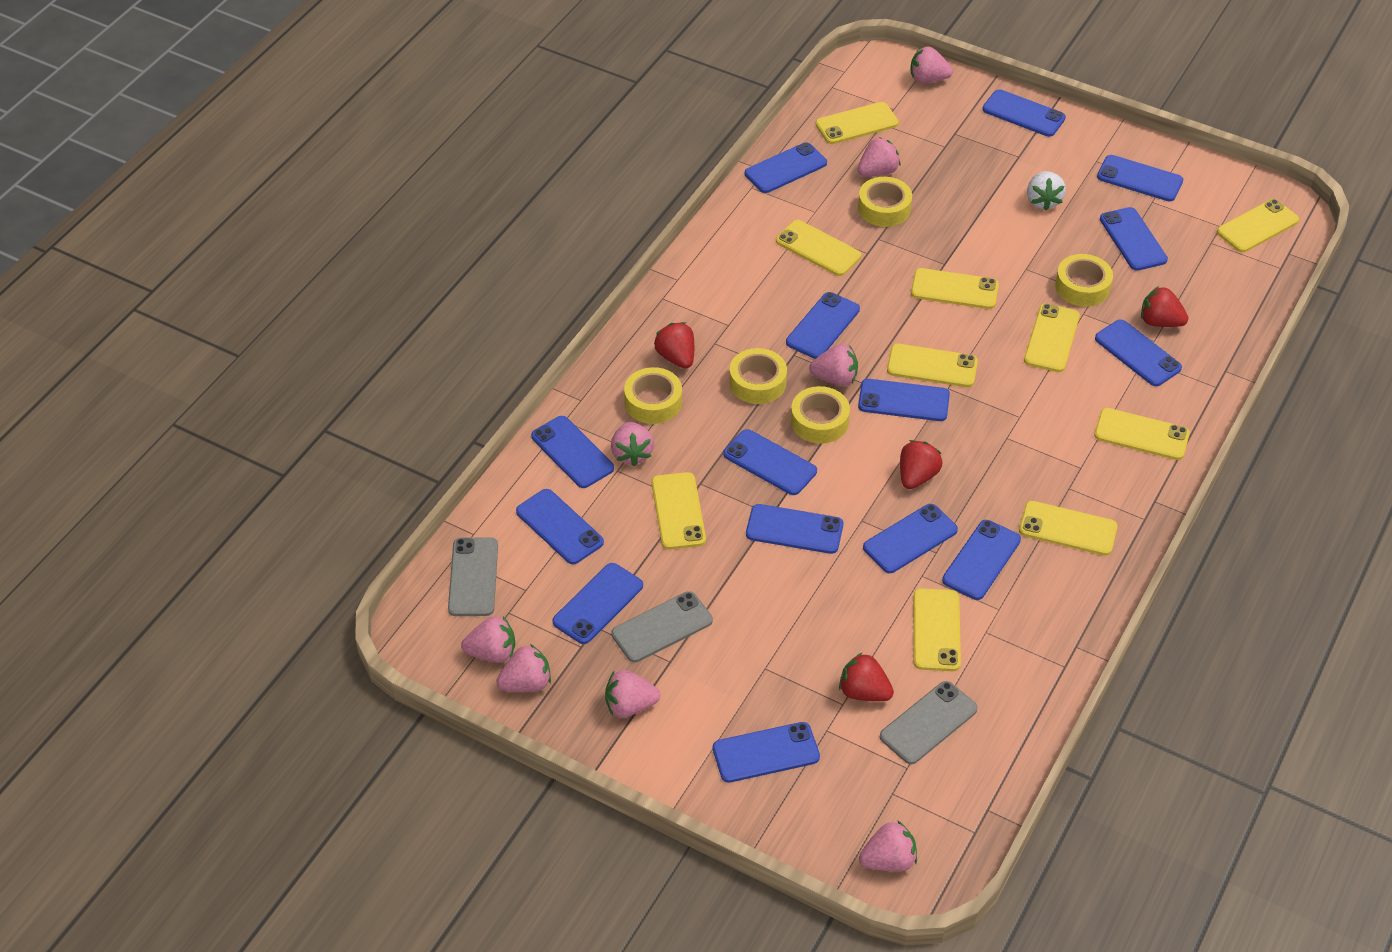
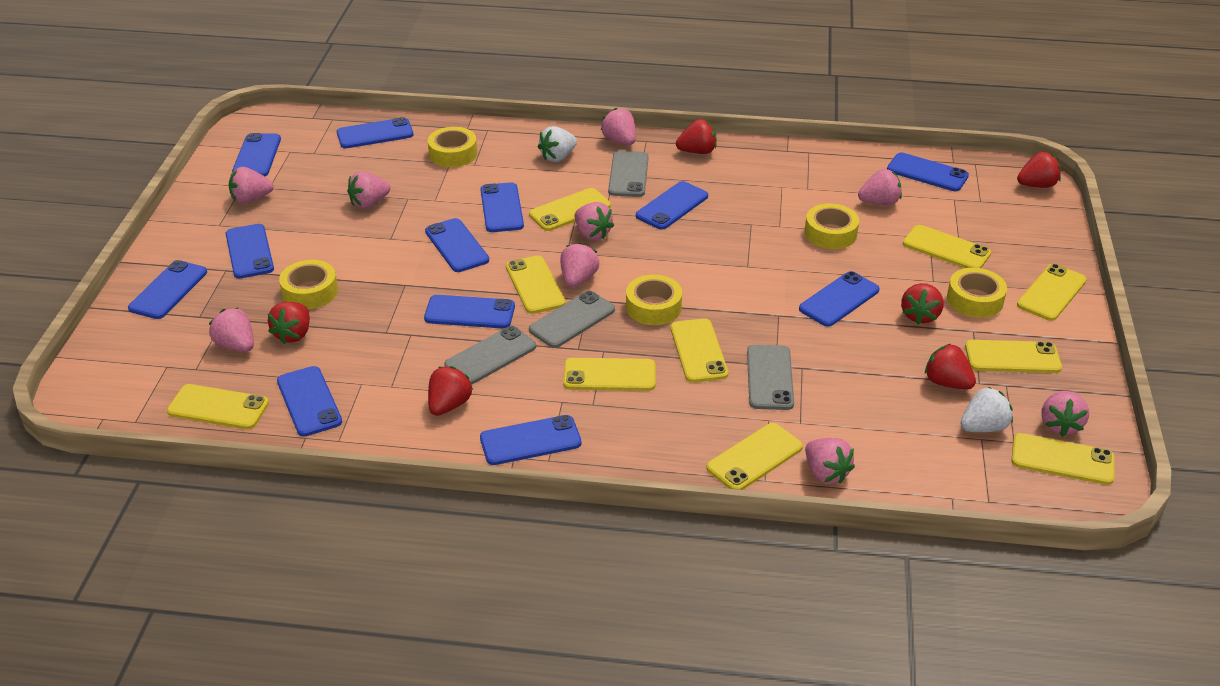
blue phone: [516,489,604,564] [531,416,614,488] [552,563,643,644] [713,722,820,783] [723,429,817,495] [745,142,827,193] [746,504,843,554] [786,292,860,359] [858,379,950,421] [863,504,958,573] [942,520,1021,600] [983,89,1066,137] [1095,320,1182,386] [1097,155,1183,202] [1100,207,1168,271] = 15 -> [128,260,207,319] [226,224,274,279] [232,133,281,176] [277,366,342,437] [337,117,413,148] [424,295,515,328] [425,218,489,272] [480,415,582,465] [481,182,524,232] [636,181,708,230] [799,271,880,327] [887,153,969,191] = 12
grey phone: [448,537,498,616] [611,591,713,662] [880,681,978,764] = 3 -> [444,326,536,385] [529,291,615,348] [608,151,649,197] [747,345,794,410] = 4
pink strawberry: [461,616,515,663] [496,644,551,692] [605,670,660,718] [611,422,654,467] [809,344,858,386] [857,137,900,177] [859,820,917,871] [911,46,953,83] = 8 -> [209,307,254,352] [229,167,274,204] [347,171,391,209] [560,243,599,288] [575,202,614,240] [601,108,636,145] [805,438,855,484] [858,169,902,205] [1041,391,1089,437] = 9
red strawberry: [654,322,694,369] [839,652,894,701] [900,440,942,489] [1141,286,1188,327] = 4 -> [268,302,310,344] [428,366,473,416] [676,119,717,154] [901,283,944,324] [925,344,976,389] [1017,152,1061,188] = 6
white strawberry: [1027,171,1066,211] = 1 -> [538,126,577,162] [960,387,1013,432] = 2

